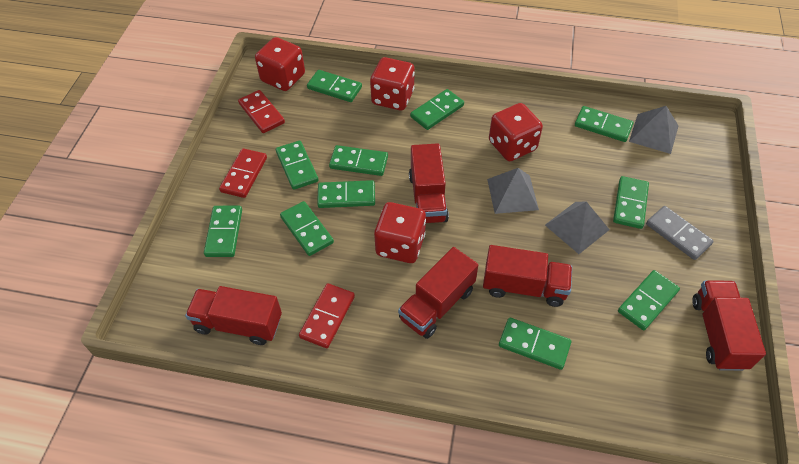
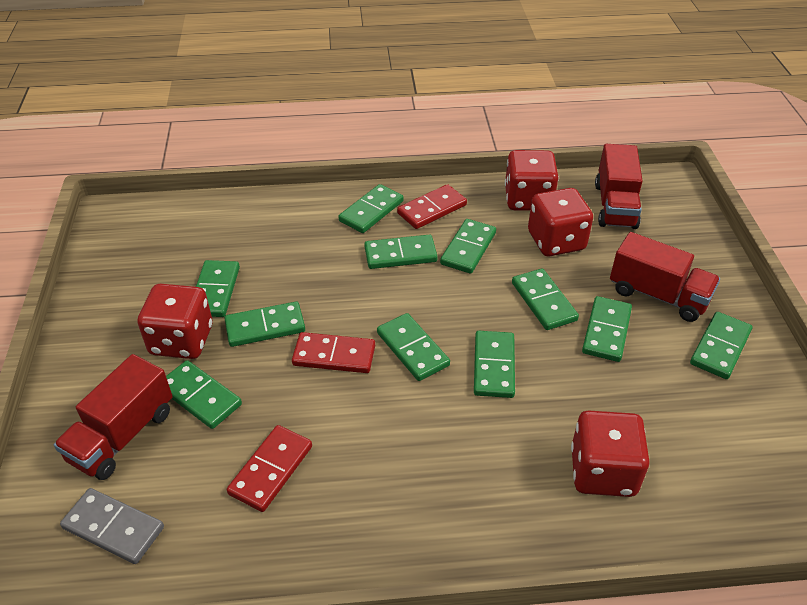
grey pyramid: [487,168,539,214] [545,201,610,254] [629,106,679,154] = 3 -> none = 0
red truck: [185,286,282,345] [398,247,478,339] [409,143,449,223] [483,245,572,307] [692,280,766,371] = 5 -> [54,354,173,480] [595,144,643,229] [610,232,720,322] = 3

